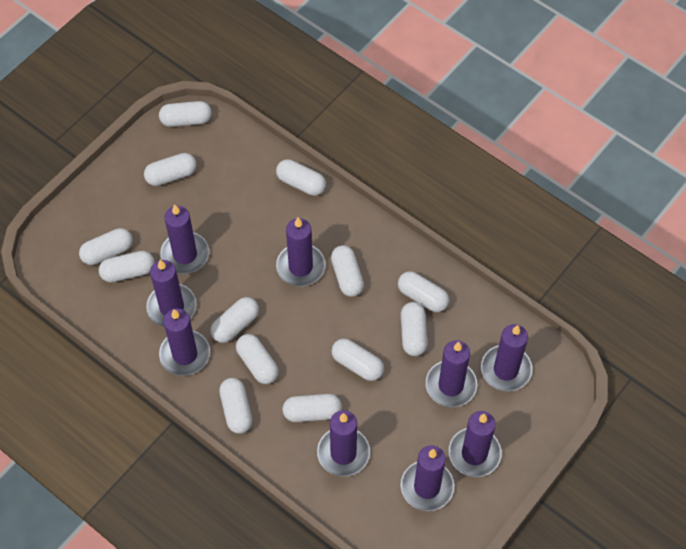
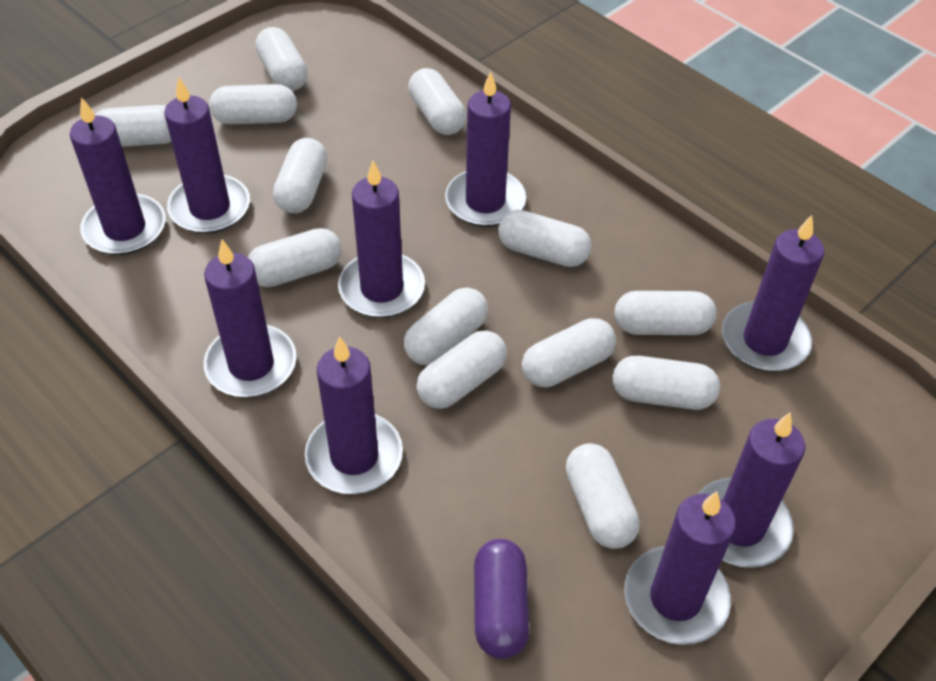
purple capsule: none = 0 -> [474,539,529,659] = 1

